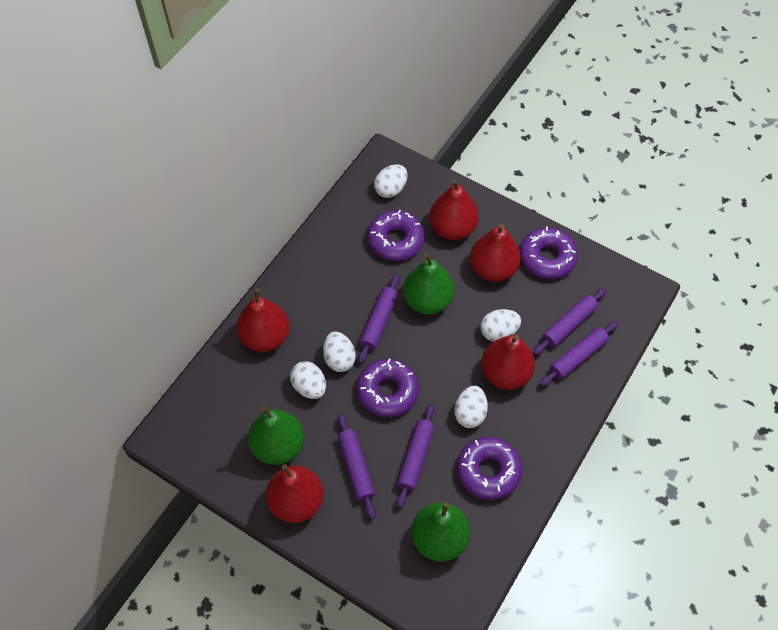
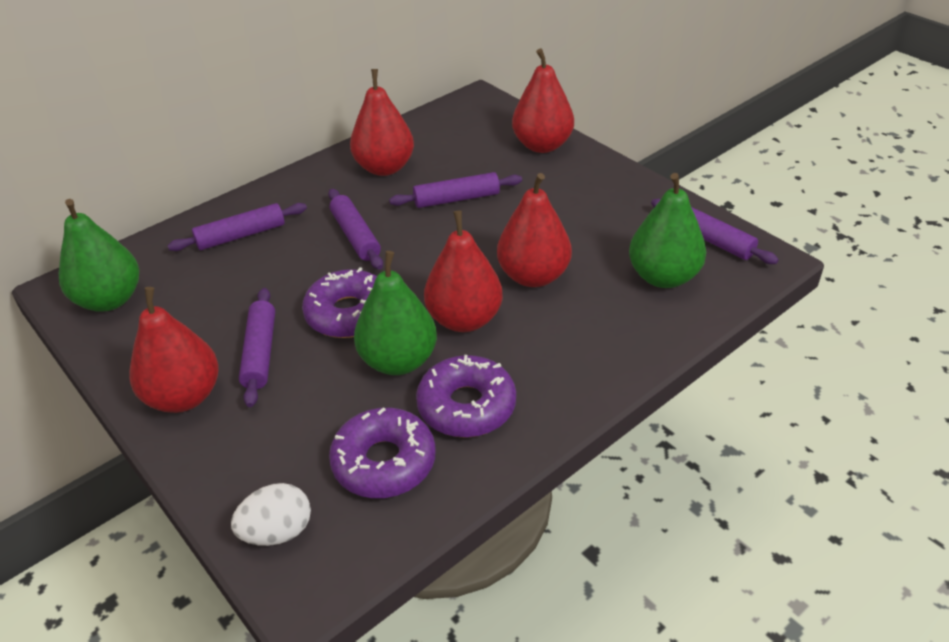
purple donut: [357,359,419,417] [368,210,425,261] [457,437,522,500] [520,227,578,279] = 4 -> [302,267,377,338] [329,407,436,498] [416,355,516,438] = 3
white egg: [290,361,326,399] [323,331,356,372] [374,164,407,198] [454,385,488,428] [480,309,521,341] = 5 -> [231,483,311,546] = 1

